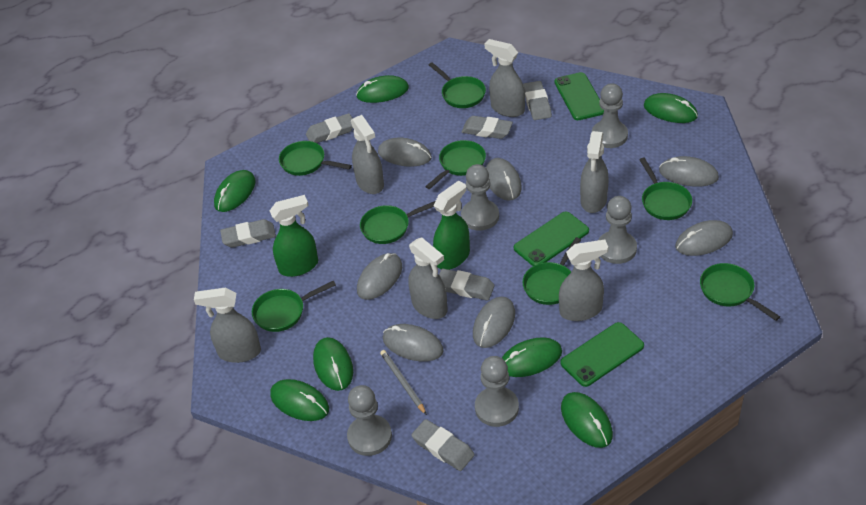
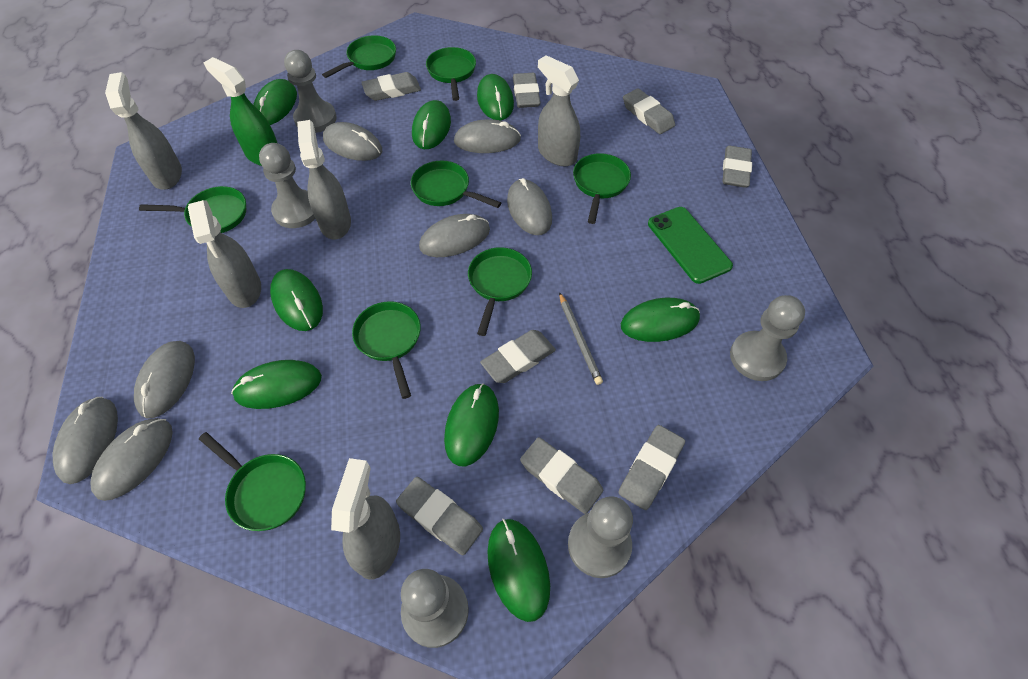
green mouse: [214,170,256,212] [270,379,329,421] [313,337,353,391] [356,75,409,103] [502,337,562,377] [561,392,613,448] [644,93,698,123] = 7 -> [231,360,322,409] [254,79,297,125] [270,269,323,331] [412,100,451,149] [444,383,499,466] [477,74,514,120] [487,519,550,622] [621,298,700,342] = 8
green phone: [514,212,589,266] [554,72,604,120] [561,322,644,387] = 3 -> [648,207,733,284] = 1
green spray bottle: [270,195,318,277] [433,181,470,270] = 2 -> [204,57,277,166] = 1
grey eraser: [220,219,276,248] [306,113,353,143] [411,419,475,471] [439,269,494,300] [462,116,513,139] [523,81,552,120] = 6 -> [361,72,421,101] [396,477,483,555] [480,330,556,383] [513,73,541,108] [520,437,603,514] [618,425,685,510] [623,88,675,134] [722,146,752,188] = 8
grey spray bottle: [194,287,261,363] [351,115,384,194] [408,237,447,319] [485,39,525,117] [559,240,608,321] [580,131,609,213] = 6 -> [105,72,182,190] [188,200,261,308] [297,120,351,240] [331,458,400,580] [538,55,580,166] = 5

